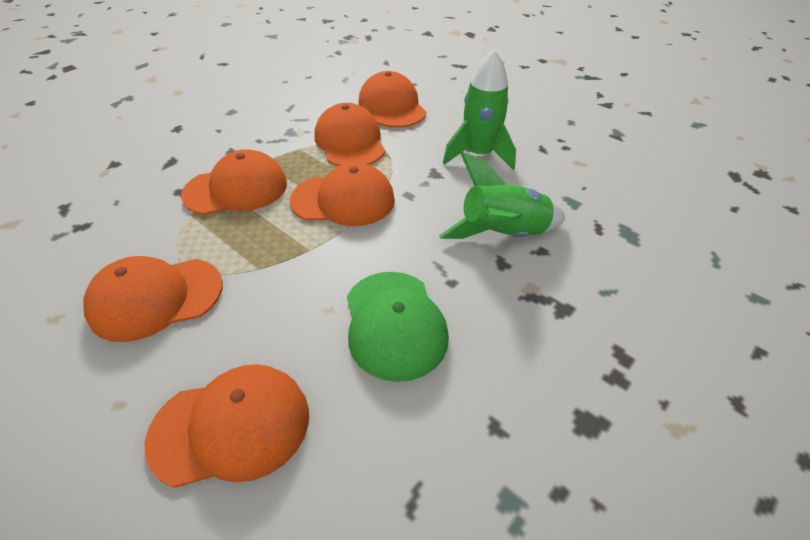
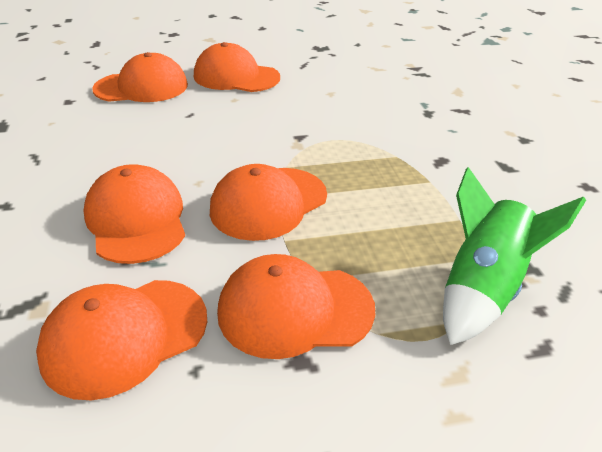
green cap: [347,272,449,382] = 1 -> none = 0
green rocket: [439,152,565,239] [443,50,516,170] = 2 -> [443,167,586,345] = 1

